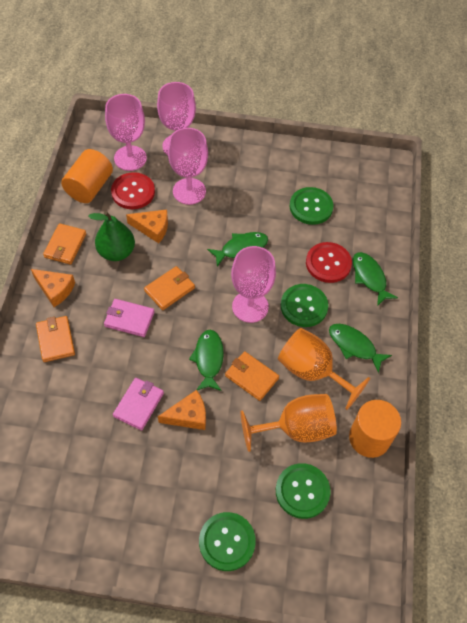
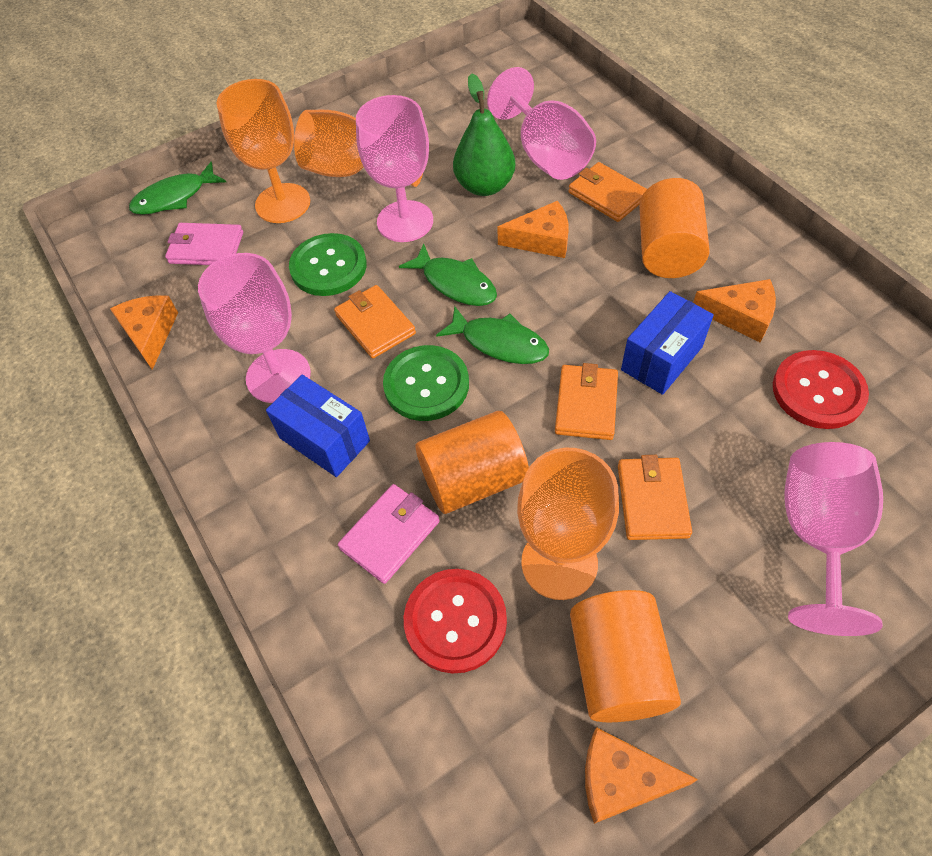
blue box: none = 0 -> [266,375,370,477] [621,291,714,395] = 2
green button: [199,512,256,571] [276,463,331,519] [281,284,328,327] [289,187,333,225] = 4 -> [289,233,367,296] [383,345,469,421] = 2
green fish: [189,330,224,391] [207,232,268,267] [329,324,392,373] [353,252,398,306] = 4 -> [129,162,226,215] [399,244,497,306] [436,306,549,364] = 3
orange cheese: [31,269,75,307] [126,210,168,243] [158,390,206,430] = 3 -> [110,295,178,370] [497,201,568,258] [585,727,698,824] [693,279,776,342] = 4
orange cylinder: [61,149,113,203] [349,400,401,458] = 2 -> [416,411,529,514] [570,590,681,722] [639,178,709,278] = 3
orange goblet: [240,394,337,452] [278,328,370,410] = 2 -> [217,79,310,223] [294,110,423,187] [517,448,619,600] = 3

